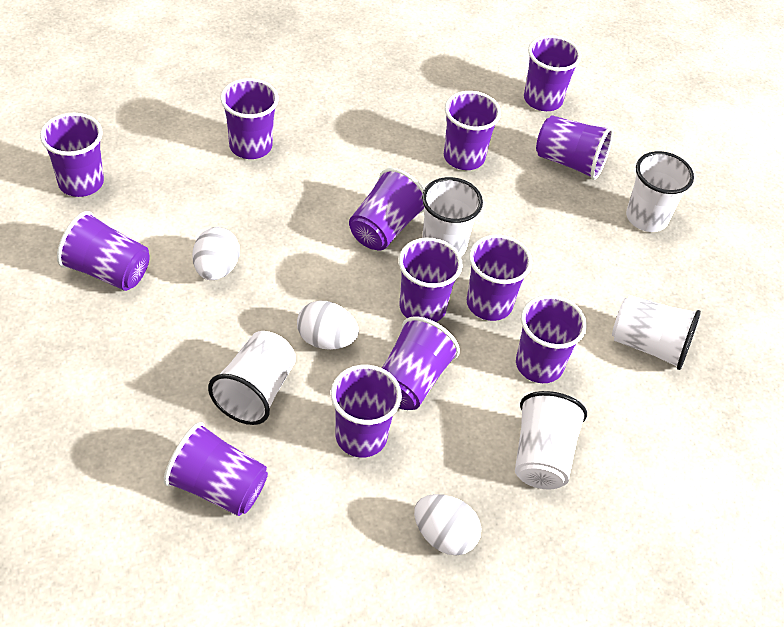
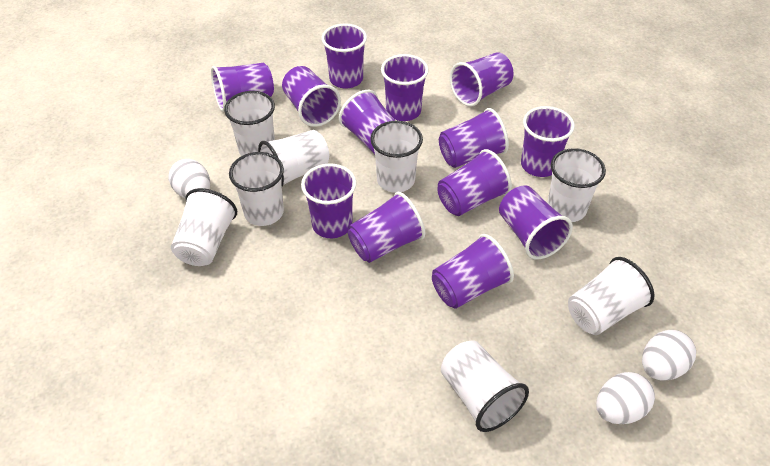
white cup: [208,331,296,425] [422,177,483,257] [515,391,587,490] [612,295,701,370] [626,151,694,232] = 5 -> [171,188,237,266] [224,91,275,156] [229,152,284,226] [258,130,329,186] [370,121,423,193] [441,340,529,432] [547,148,606,222] [568,257,654,335] = 8

